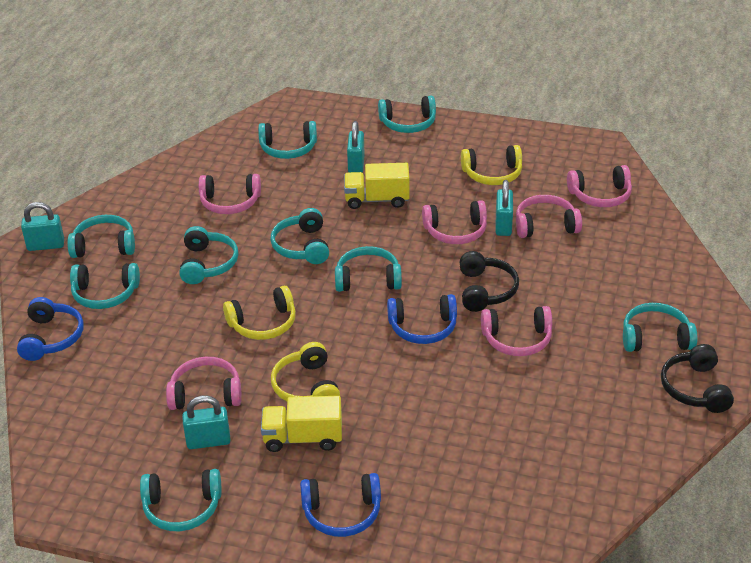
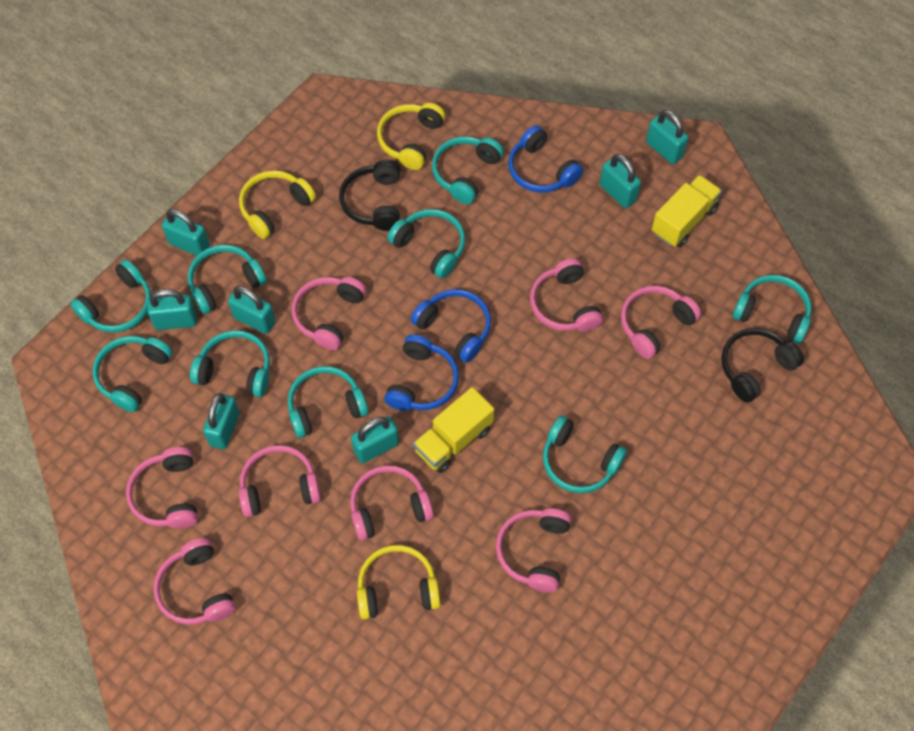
pink headphones: [166,357,242,410] [199,174,261,214] [422,200,487,244] [481,306,552,356] [516,195,582,238] [567,165,632,207] = 6 -> [126,447,198,528] [154,538,236,625] [239,445,321,517] [292,277,366,350] [350,465,434,541] [496,508,571,592] [530,258,603,332] [621,286,701,359] = 8
turquoise padlock: [21,202,64,251] [182,395,231,449] [347,121,365,173] [496,180,513,236] = 4 -> [147,289,197,330] [162,209,210,256] [203,393,240,449] [228,286,276,334] [351,416,399,463] [600,154,641,208] [646,110,688,164] = 7

